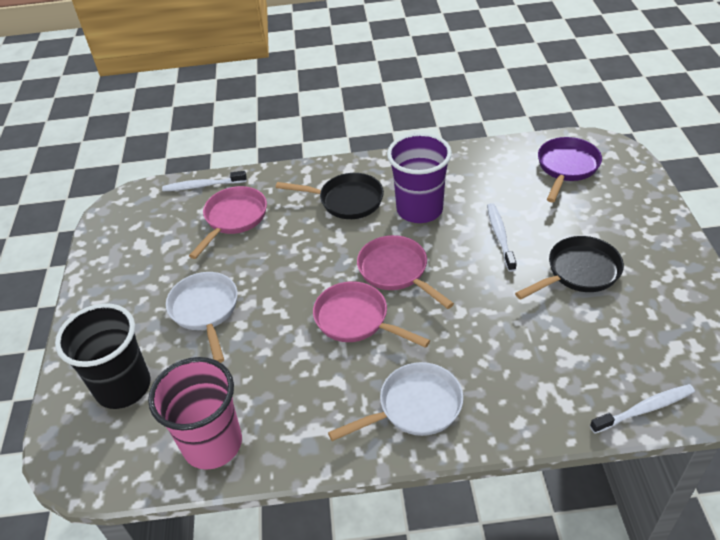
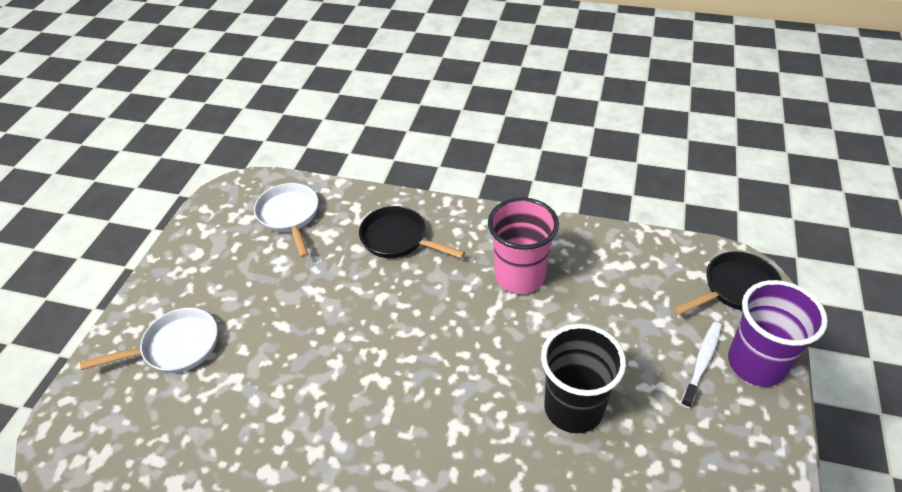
pink pan: [189,186,267,259] [313,281,430,348] [357,235,454,309] = 3 -> none = 0
purple pan: [538,137,602,202] = 1 -> none = 0
white toothbrush: [162,171,247,191] [487,203,517,272] [590,384,695,433] = 3 -> [681,322,722,408] = 1

